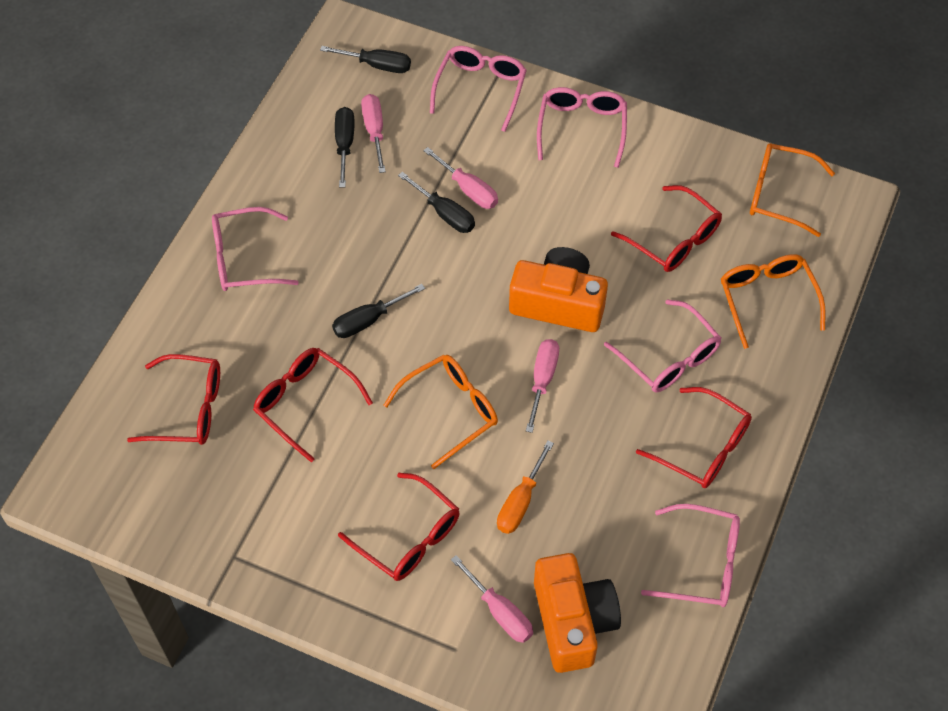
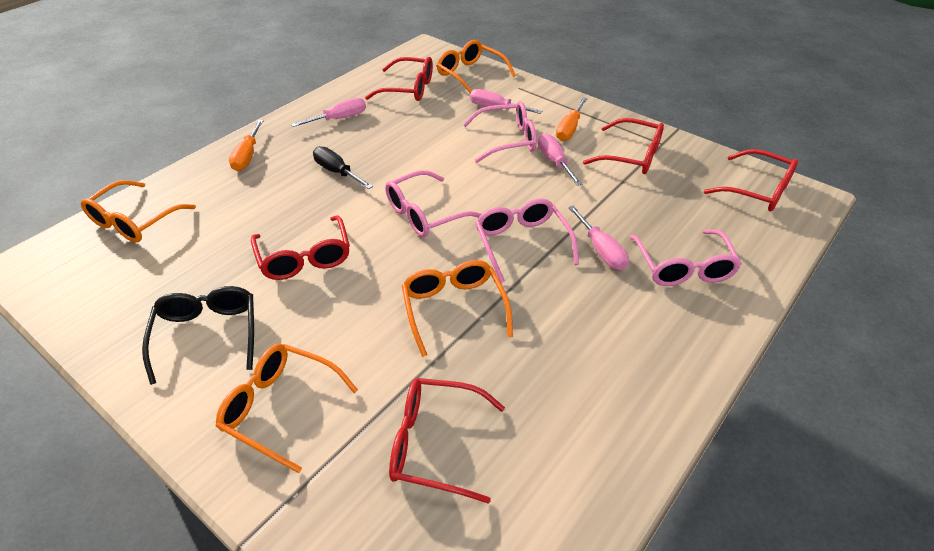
black glasses: none = 0 -> [142,286,254,385] = 1
black screwdriver: [320,46,411,73] [332,284,425,338] [335,107,355,187] [398,172,475,233] = 4 -> [313,146,373,189] = 1
orange camera: [509,247,608,332] [534,553,621,673] = 2 -> none = 0
orange glasses: [384,355,498,469] [721,254,826,349] [750,143,835,237] = 3 -> [81,180,196,242] [216,344,358,473] [402,260,513,357] [437,40,516,94] = 4
orange screwdriver: [497,440,554,534] = 1 -> [229,120,264,171] [556,97,588,141] = 2
pink glasses: [212,207,299,291] [430,46,527,132] [537,87,627,168] [604,299,721,393] [641,504,740,607] = 5 -> [385,170,482,237] [463,101,537,163] [475,198,579,283] [630,229,742,286] = 4

